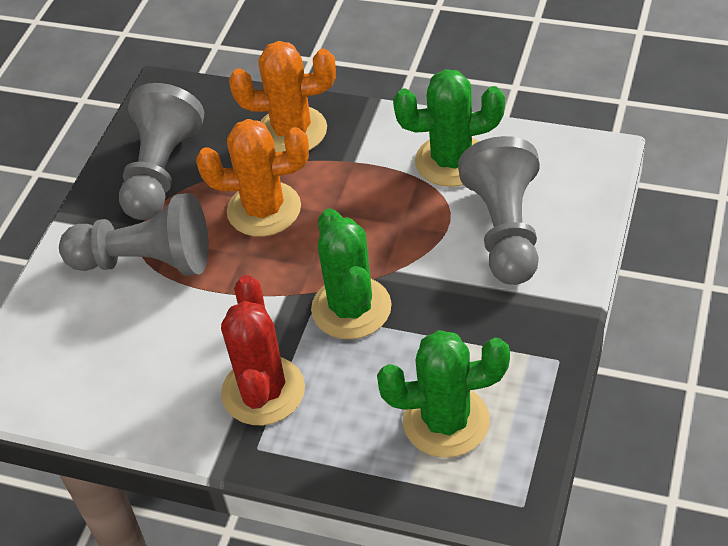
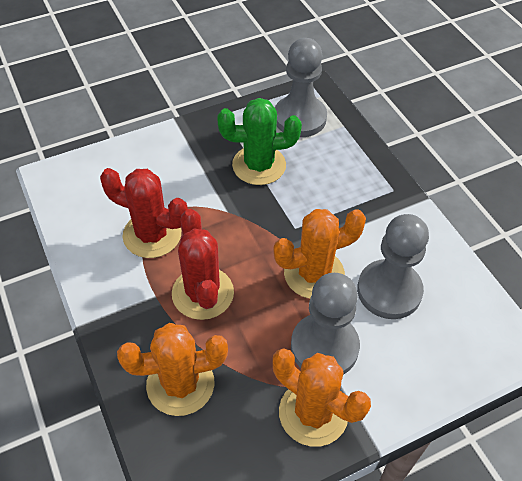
green cactus: [311,208,392,339] [377,330,510,458] [393,69,505,187] = 3 -> [217,98,302,185] = 1
orange cactus: [196,119,309,237] [229,41,336,152] = 2 -> [117,323,228,416] [273,209,366,299] [273,348,371,447] = 3
red cactus: [221,275,305,425] = 1 -> [100,168,188,258] [172,209,234,320] = 2

